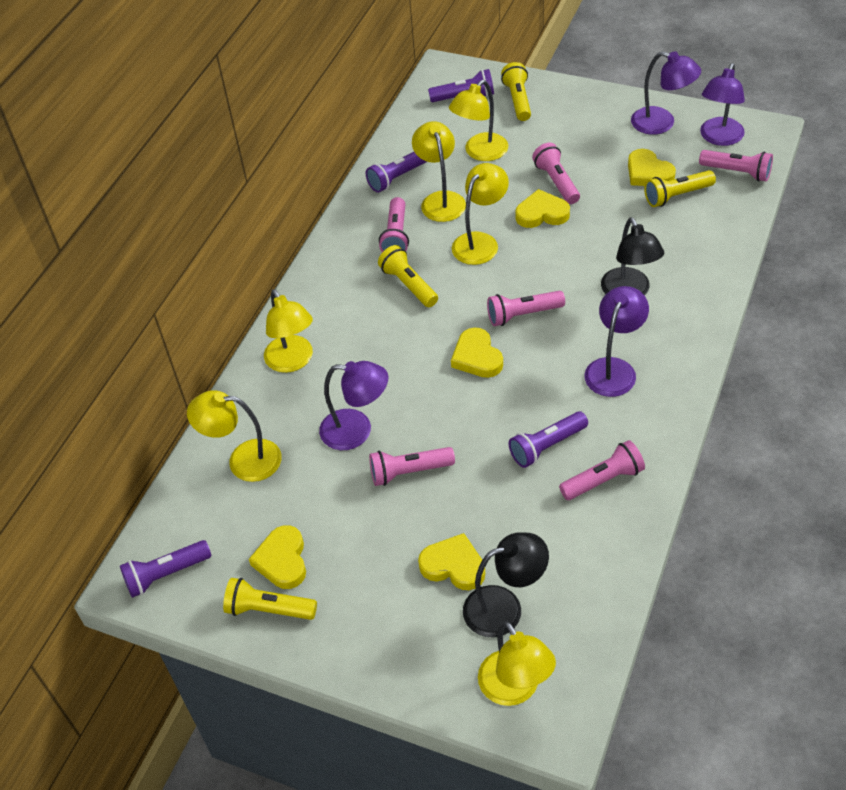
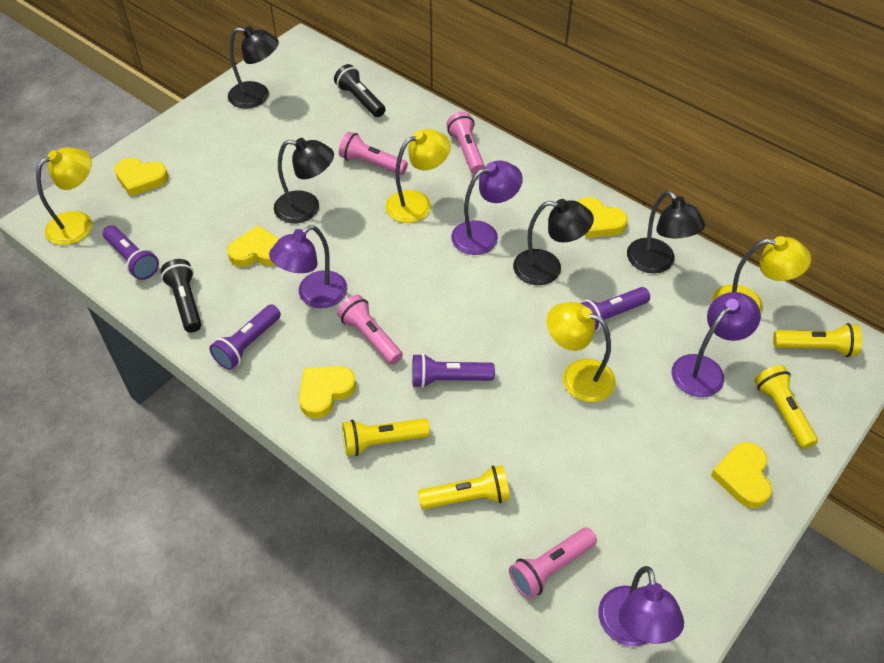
black flashlight: none = 0 -> [160,259,202,332] [334,64,385,117] = 2
black lamp: [463,532,549,637] [601,217,664,296] = 2 -> [228,26,279,109] [274,138,334,223] [513,199,594,285] [627,191,705,273] = 4
pink flashlight: [369,447,455,486] [379,197,409,252] [487,291,565,326] [532,143,580,204] [559,440,645,500] [699,150,773,182] = 6 -> [337,295,403,365] [339,132,408,175] [447,112,485,174] [509,528,597,599] = 4
yellow lamp: [187,390,282,482] [264,289,313,373] [412,121,466,222] [449,80,508,161] [452,163,509,265] [478,621,556,706] = 6 -> [36,147,92,245] [385,129,450,223] [547,302,616,402] [713,236,811,314] = 4

